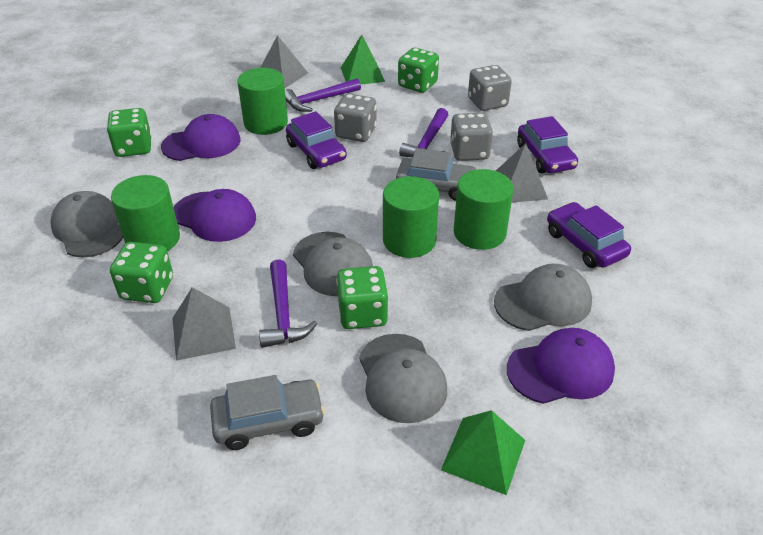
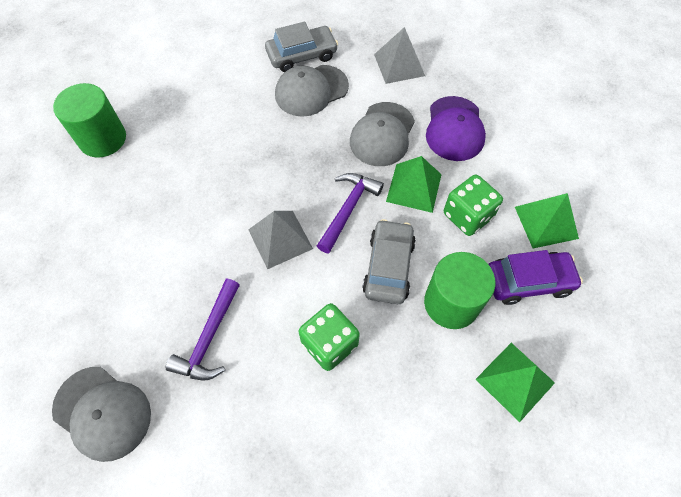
green cylinder: [111,175,180,251] [237,68,288,135] [383,176,439,258] [454,169,513,250] = 4 -> [53,83,126,158] [424,252,495,329] = 2
green dice: [107,108,152,157] [110,242,173,303] [336,266,388,329] [398,48,439,93] = 4 -> [299,303,360,371] [444,175,503,236] = 2
green pyramid: [341,35,385,84] [441,410,525,495] = 2 -> [386,156,442,213] [476,343,555,422] [515,193,579,248] = 3
grey cap: [50,191,123,257] [293,232,373,296] [359,334,447,423] [494,264,592,331] = 4 -> [52,367,151,462] [275,65,349,117] [350,102,415,166] = 3
grey dice: [334,93,377,142] [450,113,493,161] [468,65,512,111] = 3 -> none = 0
grey pyramid: [173,287,236,361] [260,35,308,88] [496,143,548,203] = 3 -> [248,211,313,269] [374,27,425,84] = 2
purple cap: [161,114,241,161] [173,189,256,242] [507,328,615,404] = 3 -> [426,96,486,161] = 1
purple car: [286,111,347,169] [517,116,578,173] [547,202,631,268] = 3 -> [488,250,583,305] = 1
purple hammer: [259,259,317,348] [285,78,361,112] [399,108,448,157] = 3 -> [166,279,240,380] [317,173,384,253] = 2

